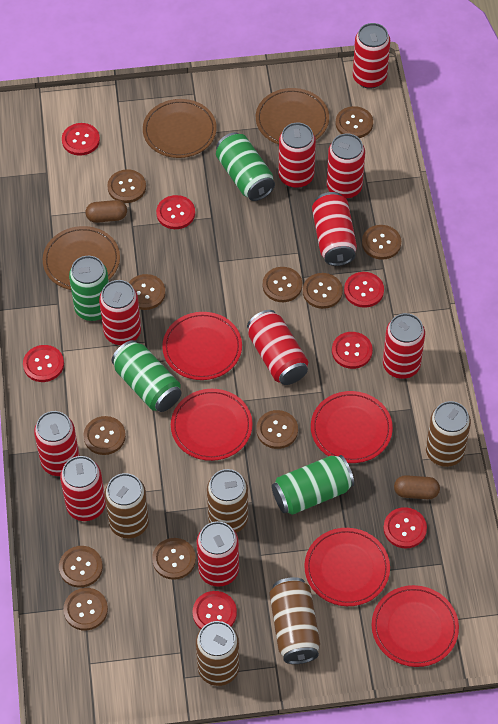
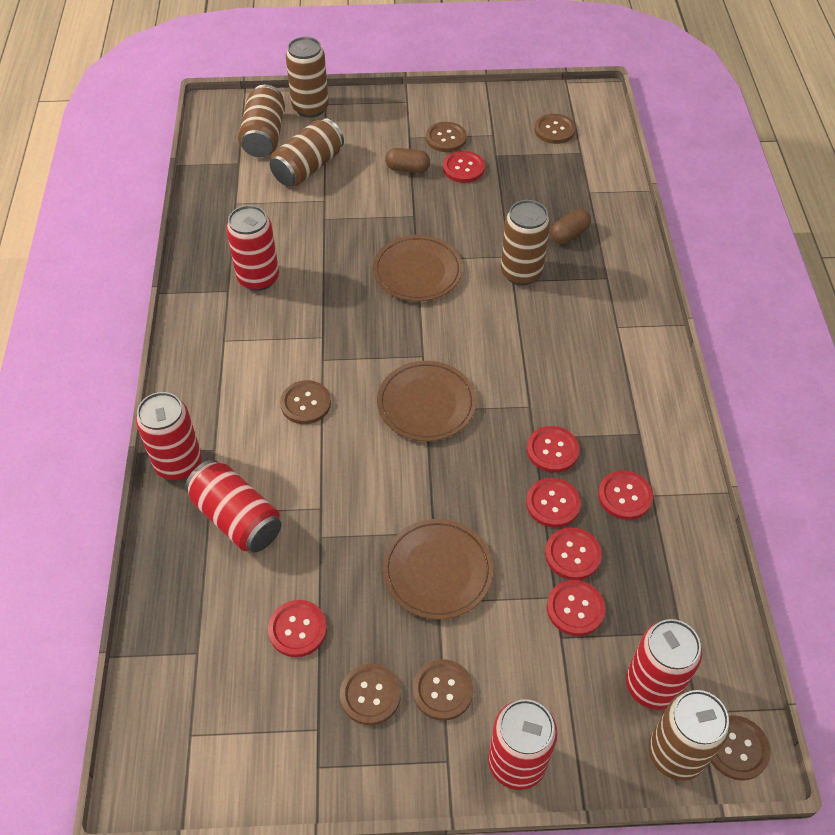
brown button: [59,546,103,588] [63,588,108,631] [83,416,126,455] [107,169,146,203] [128,274,166,310] [152,538,196,580] [256,410,298,449] [263,267,302,302] [303,273,343,309] [336,106,373,138] [362,225,401,260] = 11 -> [280,380,331,424] [340,664,401,725] [413,659,473,721] [426,122,467,152] [534,114,576,144] [711,715,771,781] = 6
green can: [69,256,109,321] [112,340,182,412] [216,132,275,201] [272,455,354,515] = 4 -> none = 0
red can: [34,411,80,476] [60,456,106,521] [99,280,141,345] [197,521,239,587] [247,310,308,385] [279,123,316,188] [312,192,357,266] [327,133,365,199] [353,23,390,89] [383,313,425,379] = 10 -> [136,392,202,480] [185,460,282,552] [226,205,279,291] [488,699,558,790] [626,619,702,710] = 5
red plate: [162,312,242,380] [171,389,253,461] [304,528,390,606] [311,391,393,463] [372,585,459,667] = 5 -> none = 0

